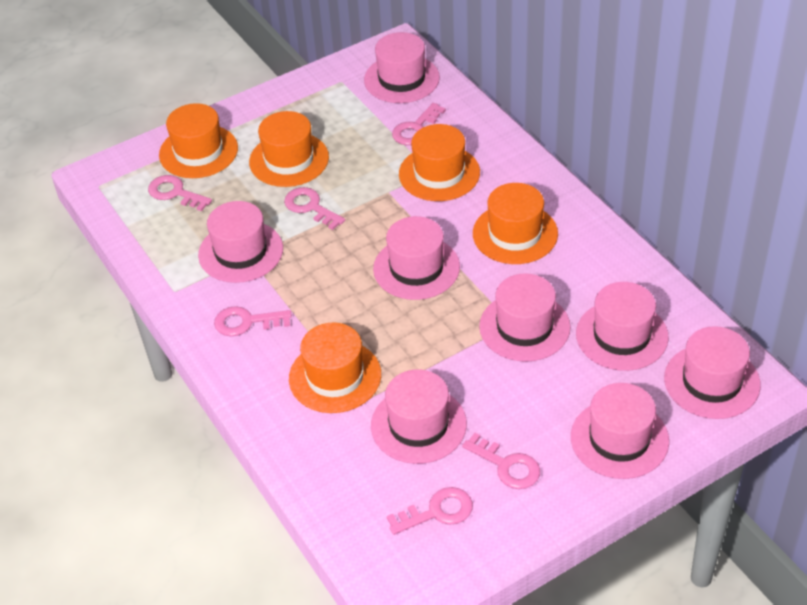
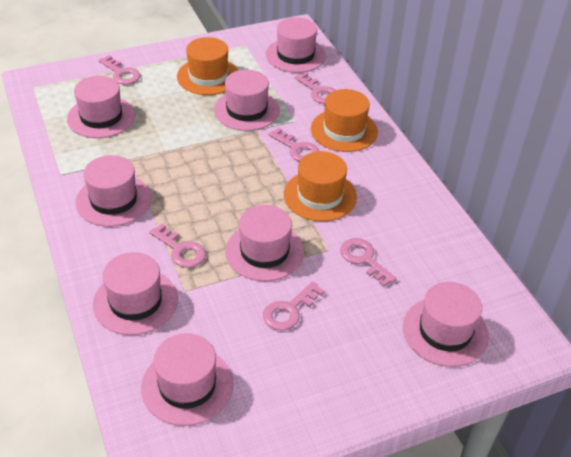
orange hat: [159,103,238,178] [249,111,329,187] [289,322,381,413] [399,124,480,201] [473,183,558,264] = 5 -> [177,37,238,95] [284,151,357,221] [311,89,378,152] = 3

